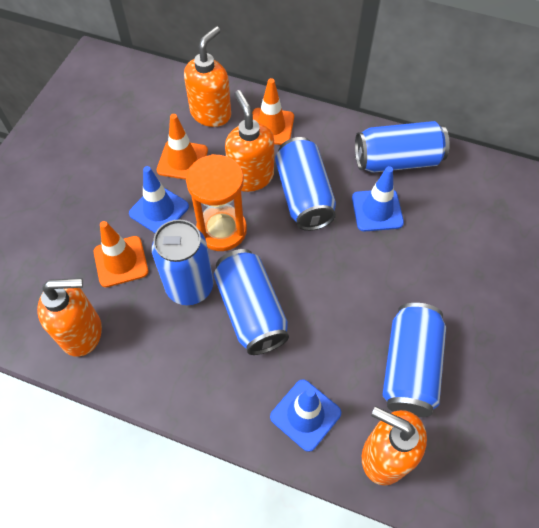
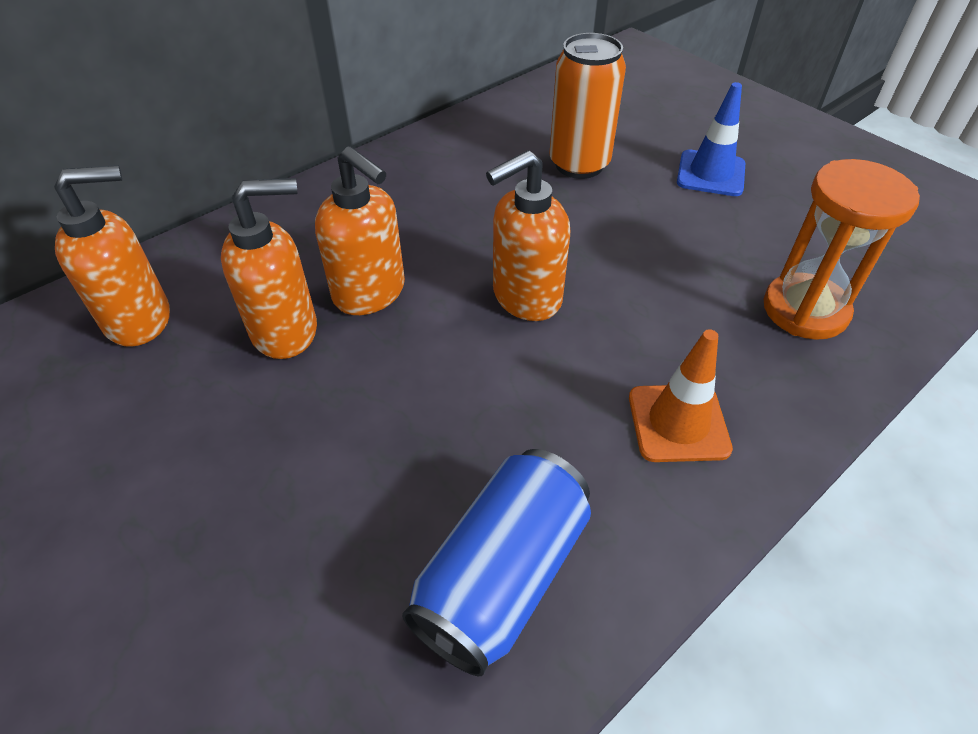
blue can: [152,220,213,305] [214,249,289,355] [275,137,336,231] [355,121,450,173] [382,303,446,417] = 5 -> [402,449,591,676] = 1
blue traffic cone: [129,166,189,233] [270,379,341,452] [352,166,404,231] = 3 -> [677,82,745,196] = 1
orange can: none = 0 -> [550,33,626,179] = 1
orange traffic cone: [94,221,148,287] [157,114,208,180] [252,78,294,145] = 3 -> [629,329,733,462] = 1

